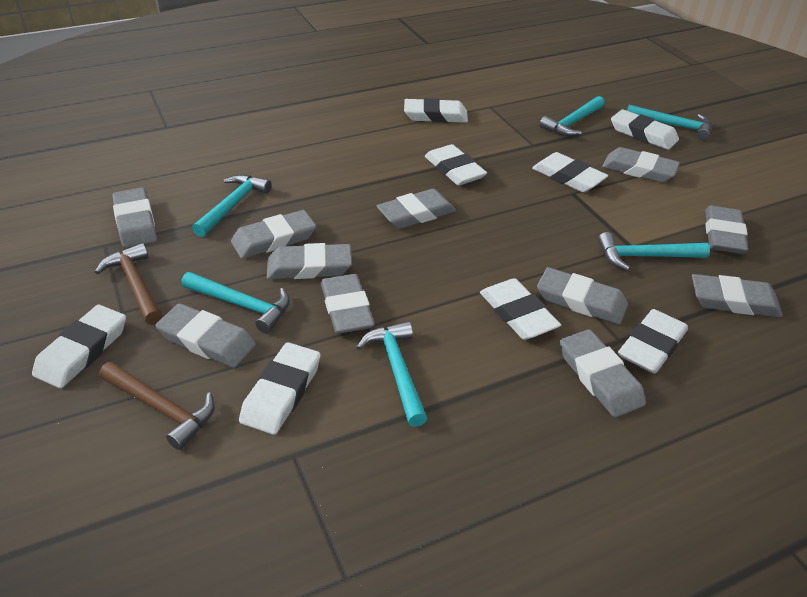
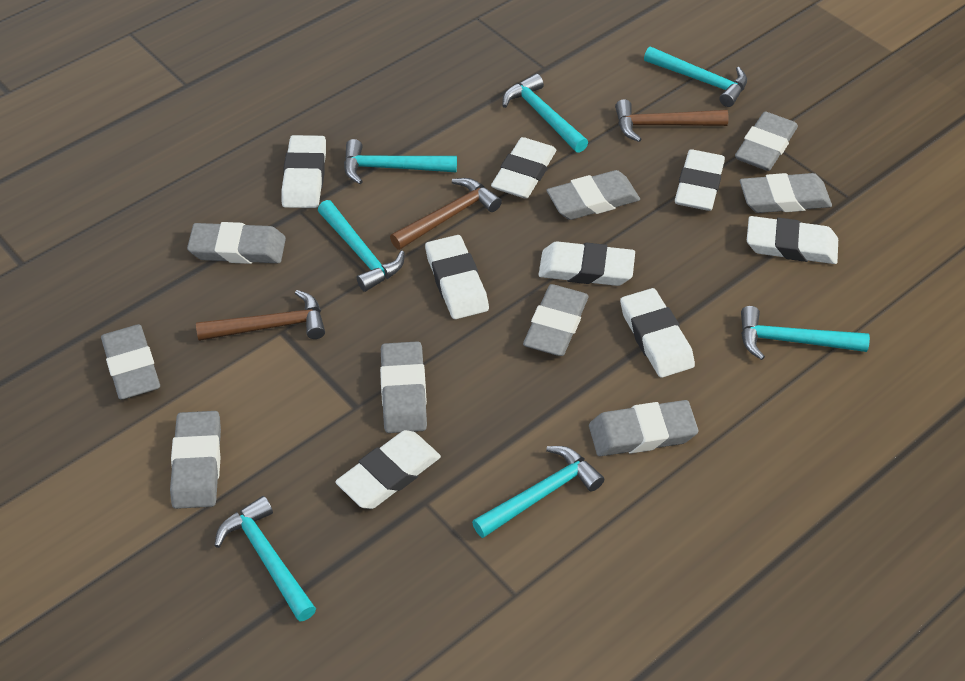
brown hammer: [95,243,163,325] [99,362,215,450] = 2 -> [196,290,325,341] [390,178,502,250] [615,99,729,142] = 3
grey eraser: [113,188,157,248] [156,303,256,368] [231,210,316,259] [267,243,352,279] [321,274,375,334] [377,189,456,229] [537,267,628,325] [560,329,646,417] [602,147,680,183] [692,274,783,317] [705,206,748,254] = 11 -> [101,324,160,400] [170,411,221,509] [187,222,286,264] [380,341,427,433] [523,284,589,356] [547,170,640,220] [589,400,698,456] [735,111,798,171] [740,173,832,213] = 9
turquoise hammer: [181,272,290,333] [192,175,272,237] [356,321,428,427] [540,96,605,136] [598,232,710,271] [627,105,711,140] = 6 -> [214,496,316,621] [318,200,405,292] [344,139,457,184] [472,446,604,538] [502,74,588,153] [644,47,747,107] [741,306,870,360] = 7

